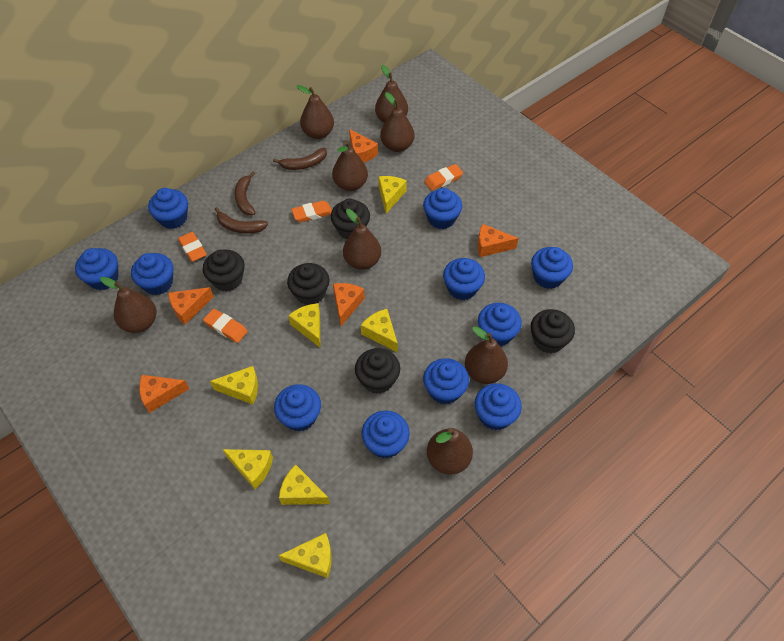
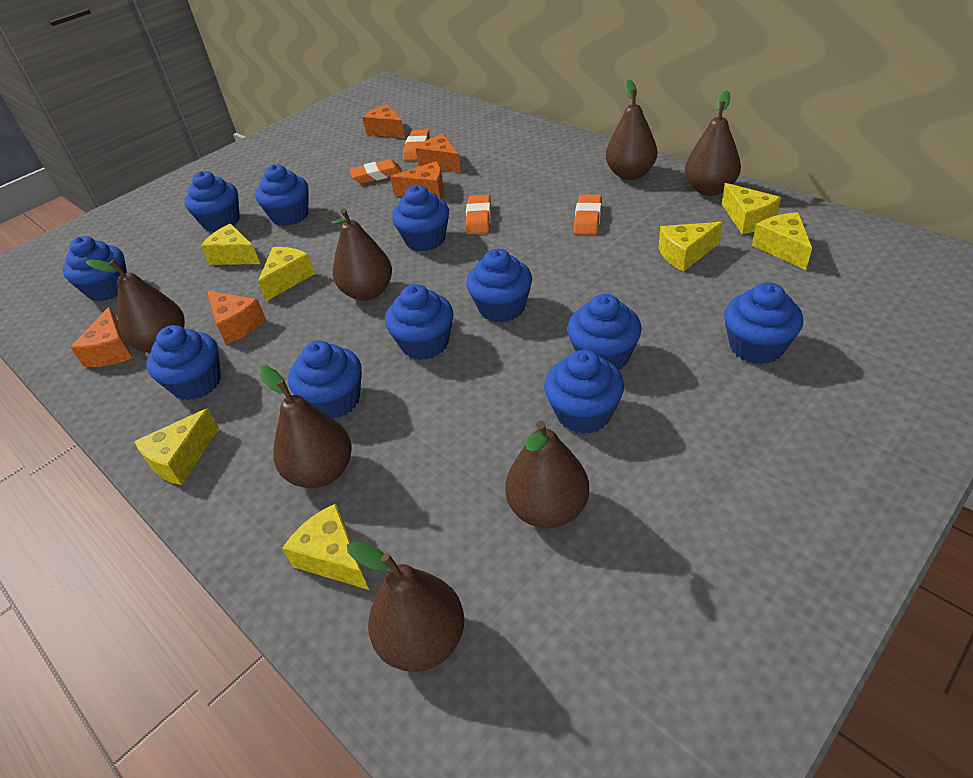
black cupcake: [203,250,245,291] [287,263,329,305] [331,199,370,239] [355,348,400,394] [531,309,575,353] = 5 -> none = 0
brown banana: [215,207,268,234] [235,172,256,215] [273,148,327,170] = 3 -> none = 0
brown pear: [100,277,156,333] [297,85,334,139] [332,141,368,191] [343,209,381,270] [375,65,408,123] [380,92,414,152] [427,428,473,475] [465,326,508,384] = 8 -> [86,259,185,353] [259,366,352,488] [331,208,392,301] [347,541,464,672] [505,420,589,529] [606,80,657,180] [685,90,741,196] = 7

